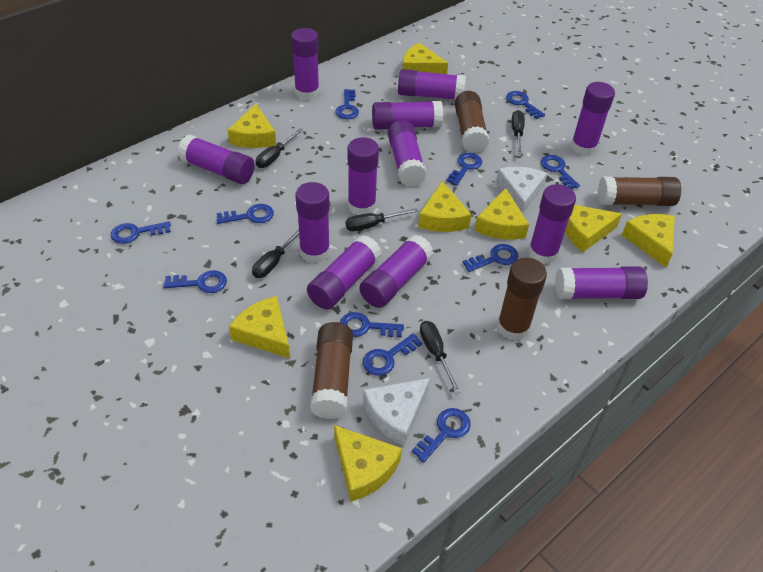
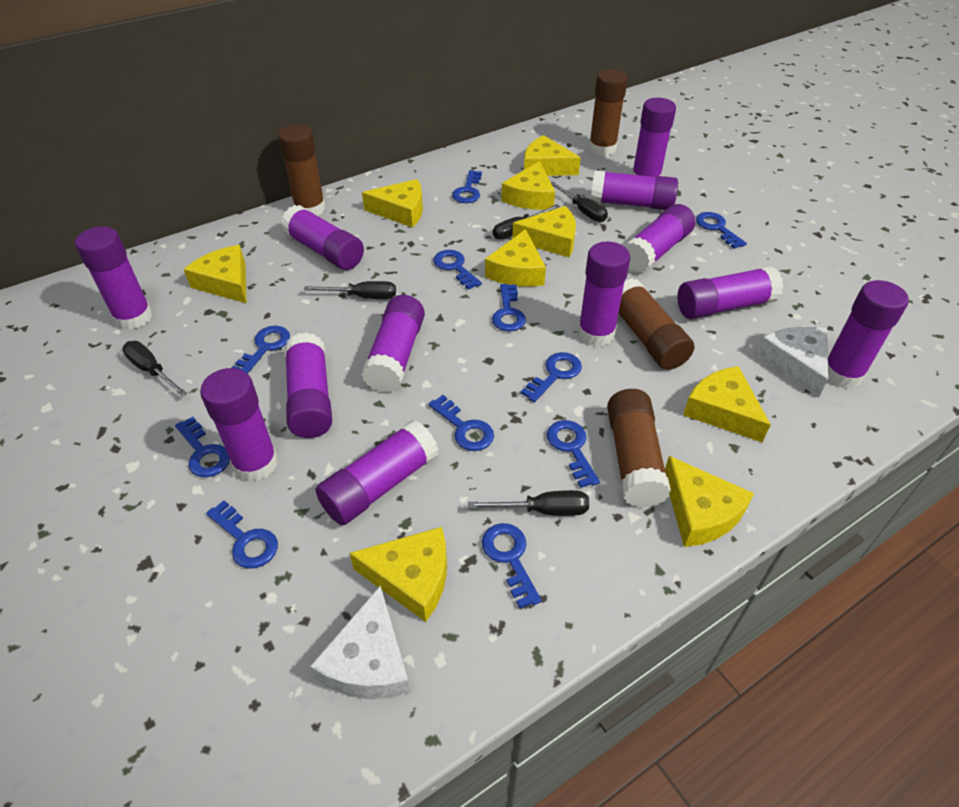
yellow cheese: [228,104,276,148] [229,296,290,358] [334,425,402,502] [403,43,448,74] [418,181,471,232] [474,188,529,240] [565,205,622,252] [622,214,675,267] = 8 -> [184,245,247,303] [349,527,447,622] [362,179,423,228] [485,229,546,287] [501,161,555,210] [512,206,576,258] [524,135,581,176] [665,456,754,547] [683,366,771,442] = 9

